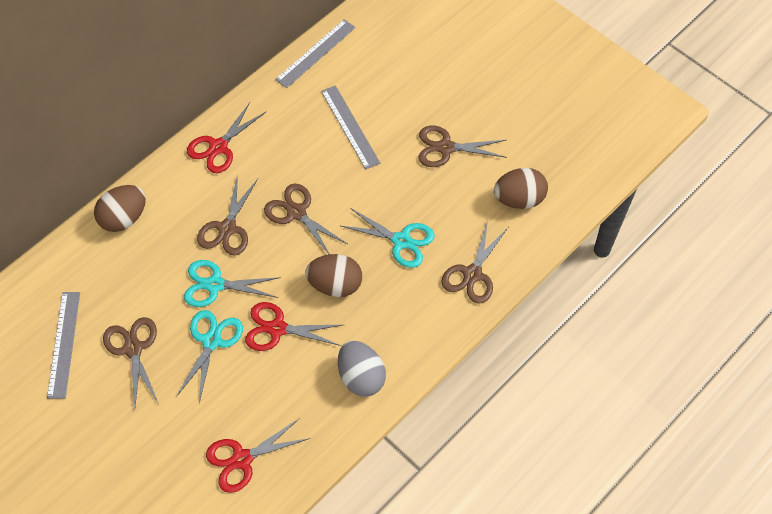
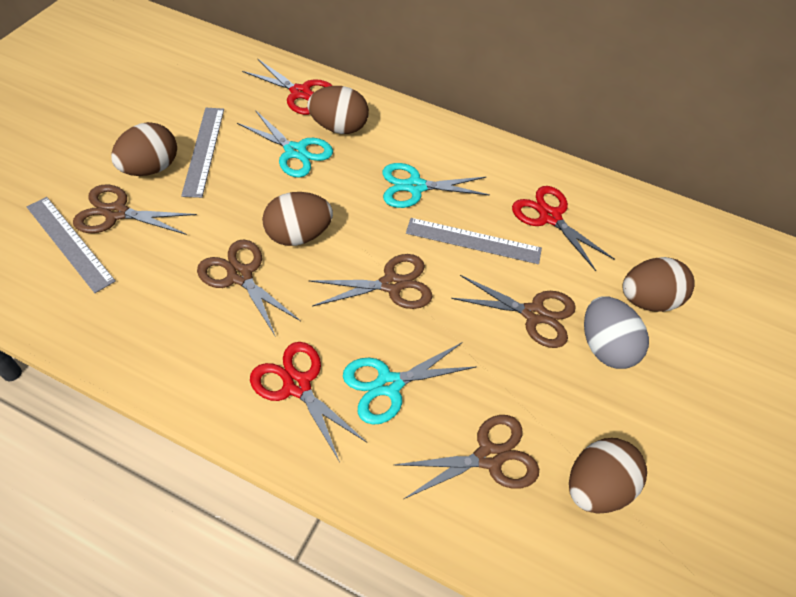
brown egg: [94,185,146,232] [305,254,362,297] [494,168,548,209] = 3 -> [111,122,177,176] [262,192,333,246] [307,86,369,134] [569,438,647,514] [623,257,695,312] = 5

